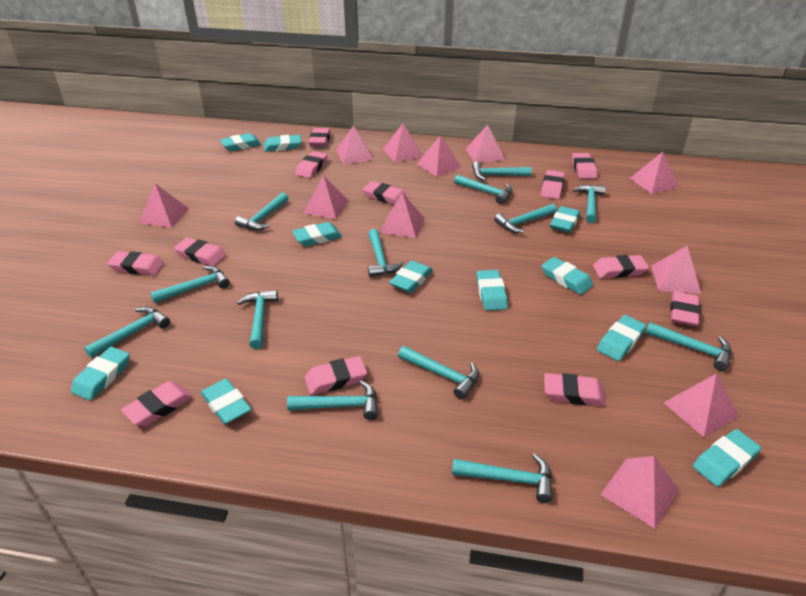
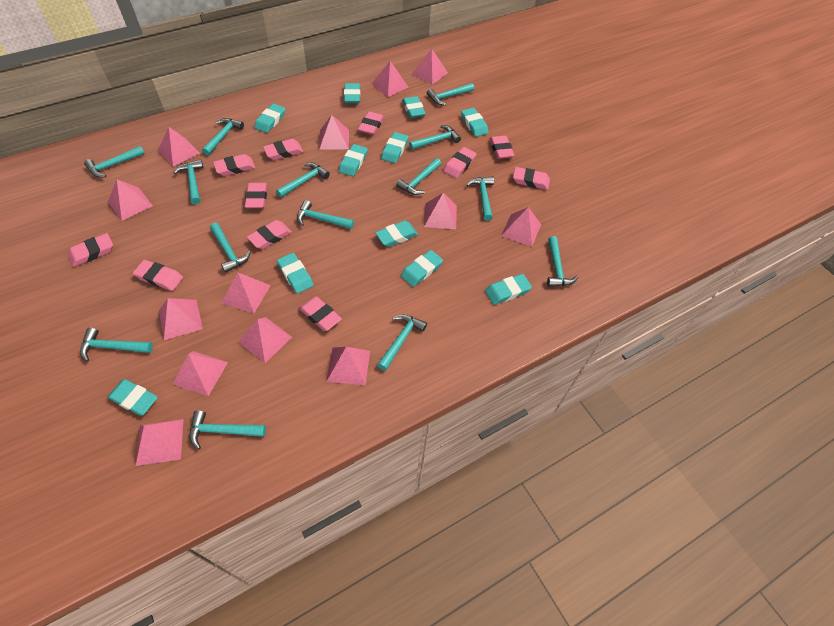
pink eraser: [107,251,164,275] [121,381,192,427] [174,237,226,266] [295,151,328,178] [305,356,367,395] [309,128,331,146] [363,181,408,205] [541,170,565,199] [544,373,606,406] [572,153,597,179] [593,255,649,278] [670,291,700,326] = 12 -> [68,233,113,267] [133,260,183,291] [213,154,255,176] [245,183,267,208] [247,220,292,249] [263,139,303,160] [299,296,342,331] [358,112,384,135] [444,147,476,178] [490,136,514,159] [513,167,550,190] = 11
pink pyramid: [139,184,189,228] [303,175,349,219] [337,125,374,164] [380,193,424,238] [383,124,423,163] [417,136,461,177] [466,125,505,163] [600,456,679,529] [630,152,678,194] [651,246,702,294] [663,373,739,437] = 11 -> [108,179,153,221] [136,419,184,466] [158,127,200,166] [159,298,203,340] [173,351,228,396] [222,272,271,313] [238,317,292,363] [319,115,349,150] [326,347,370,385] [372,61,409,97] [412,49,448,85] [424,193,457,229] [501,207,541,247] = 13
turquoise hammer: [84,306,170,358] [150,266,230,303] [235,192,288,230] [237,290,278,349] [287,380,378,420] [368,229,404,277] [398,346,479,399] [452,453,553,503] [454,175,513,204] [472,161,532,181] [494,204,557,233] [573,185,606,223] [646,322,731,371] = 13 -> [80,328,153,362] [84,146,145,178] [173,159,203,204] [189,410,266,450] [202,118,244,155] [210,223,251,273] [276,163,330,198] [297,200,354,229] [377,314,427,371] [396,158,441,195] [409,125,461,150] [427,83,474,105] [467,176,494,221] [547,236,578,287] = 14

